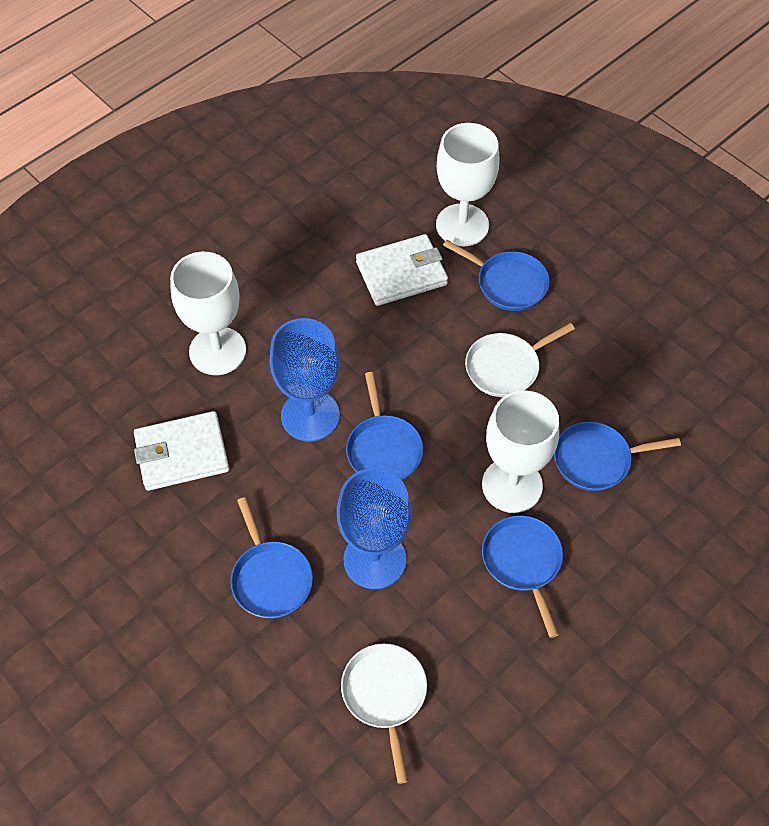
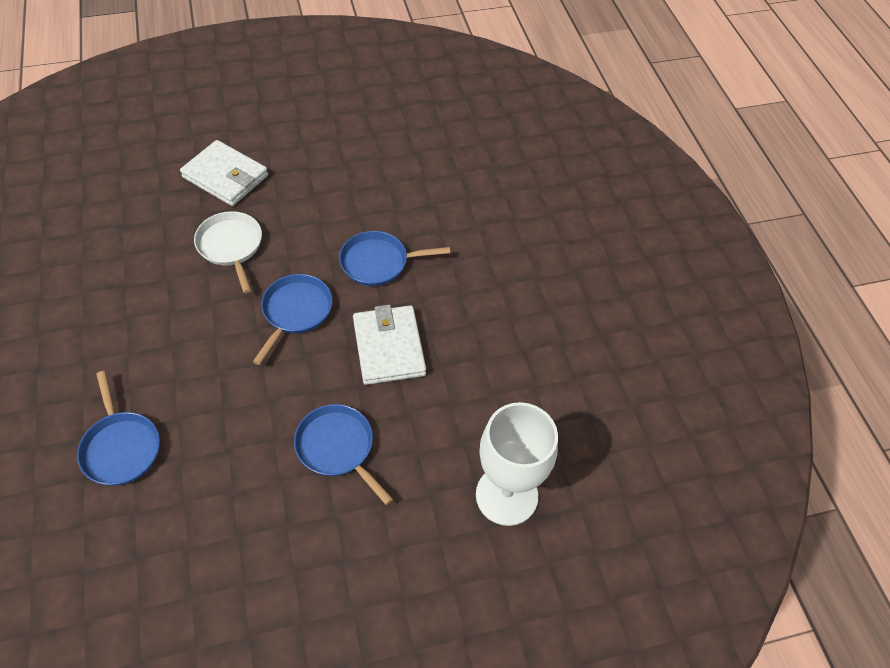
blue goblet: [270,318,340,442] [337,468,412,589] = 2 -> none = 0
blue pan: [231,497,313,619] [346,372,423,480] [443,240,550,311] [482,516,563,638] [554,422,681,491] = 5 -> [77,371,160,486] [253,274,332,365] [294,404,393,505] [339,231,450,286] = 4
white goblet: [170,252,246,375] [436,123,499,246] [482,390,559,513] = 3 -> [476,402,558,526] = 1
white pan: [341,644,427,784] [465,323,575,397] = 2 -> [194,211,262,293] = 1

